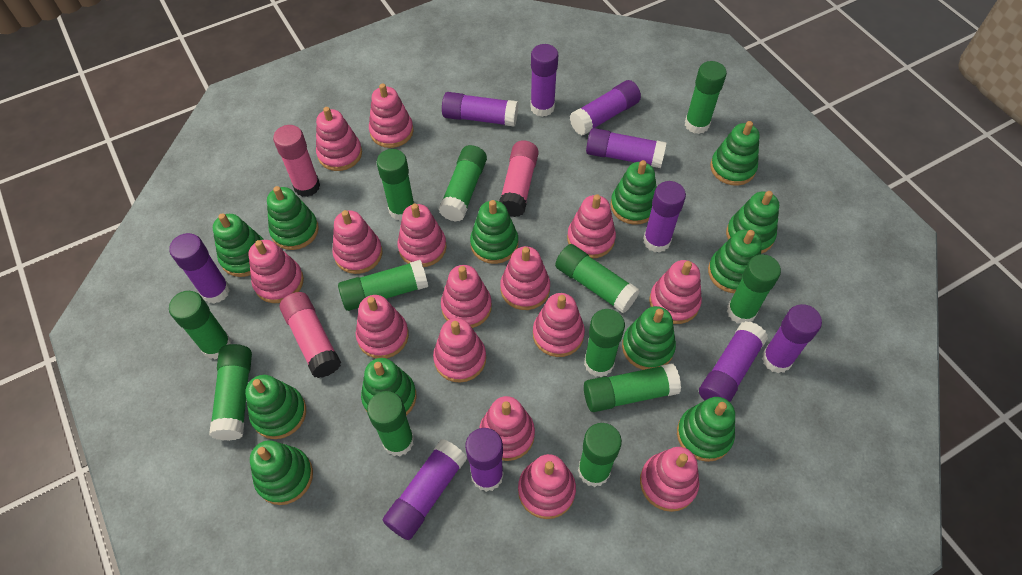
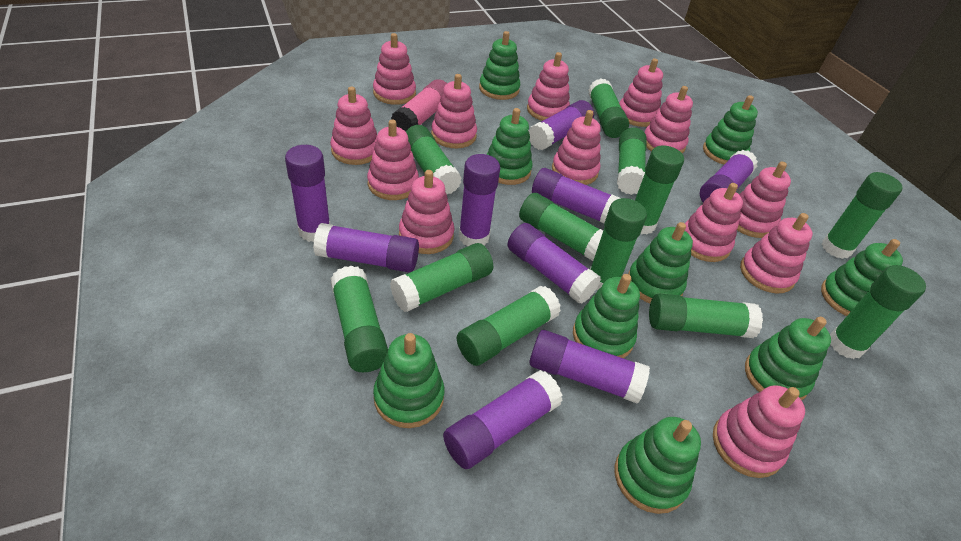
green stacking toy: [213,213,264,277] [245,375,306,439] [250,440,313,505] [267,186,319,250] [361,358,416,416] [470,200,518,264] [610,160,657,225] [622,306,676,370] [677,397,735,462] [708,230,762,293] [710,121,760,186] [726,191,779,254] = 12 -> [373,333,444,428] [479,31,520,100] [486,108,532,185] [573,274,640,358] [614,417,701,514] [628,222,693,303] [703,95,758,164] [745,317,831,400] [821,239,903,316] = 9
pink glue stick: [273,125,320,197] [280,292,341,378] [499,140,539,217] = 3 -> [391,79,447,132] = 1
pink stacking toy: [248,240,304,303] [316,107,362,171] [332,210,382,274] [356,295,409,358] [369,83,414,148] [397,204,447,267] [433,318,486,383] [441,265,492,328] [479,396,535,461] [500,246,550,310] [518,454,576,519] [533,293,585,357] [567,194,616,258] [640,447,699,512] [649,260,702,324] = 15 -> [330,87,377,165] [367,120,419,200] [373,33,416,105] [399,170,454,254] [431,74,477,148] [527,52,570,121] [552,110,601,185] [619,58,663,127] [645,86,693,153] [685,183,743,262] [713,385,805,478] [737,162,791,238] [740,213,813,293] = 13
purple glue stick: [169,233,230,304] [382,439,467,540] [442,92,518,127] [465,428,504,492] [530,44,558,117] [570,80,641,136] [586,128,667,168] [643,181,686,253] [699,321,768,402] [762,304,822,373] = 10 -> [285,145,330,242] [313,223,419,272] [443,370,563,469] [459,154,500,247] [507,223,601,304] [528,100,594,150] [530,330,650,404] [532,168,620,223] [700,150,758,202] = 9

